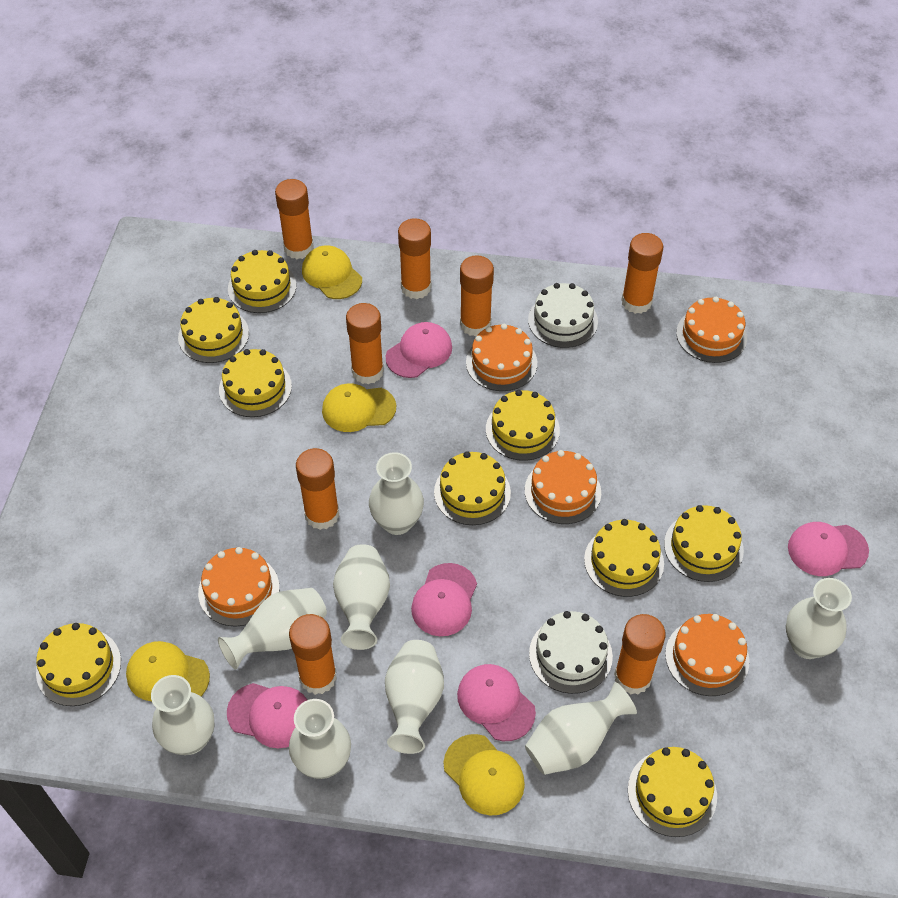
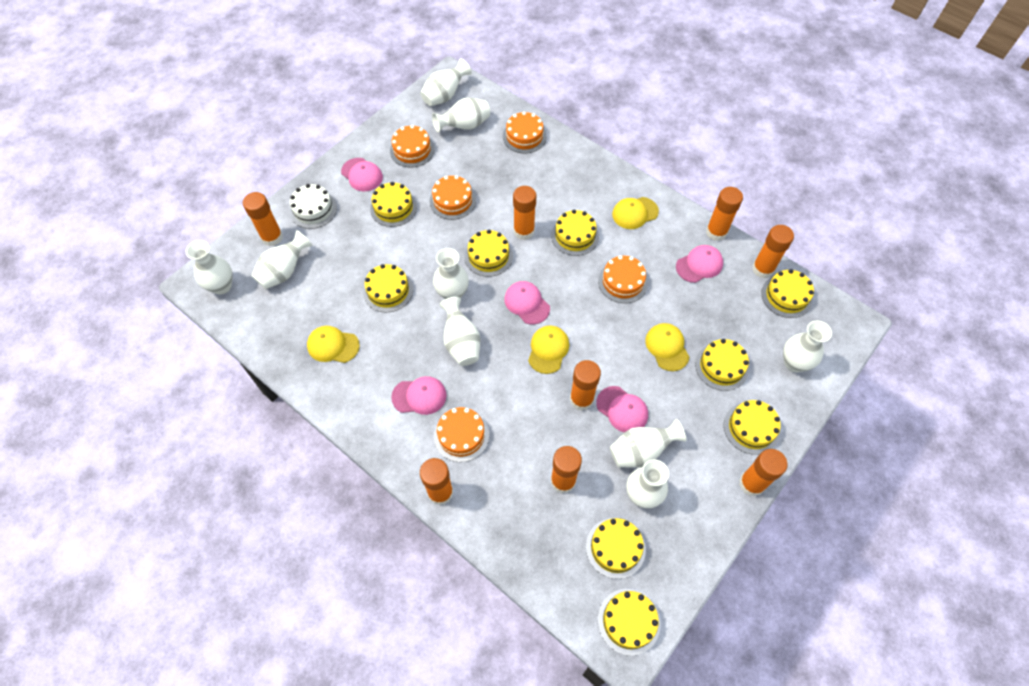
white cake: [528,283,598,348] [529,611,613,694] = 2 -> [290,184,337,229] = 1
white vase: [151,675,215,755] [218,588,327,670] [289,699,351,779] [333,544,390,650] [369,452,424,535] [385,640,444,754] [525,682,637,775] [786,578,852,659] = 8 -> [186,240,232,294] [251,230,312,289] [420,58,472,106] [432,98,490,132] [433,248,469,299] [440,297,480,366] [610,419,687,468] [627,460,669,509] [783,321,832,372] = 9

